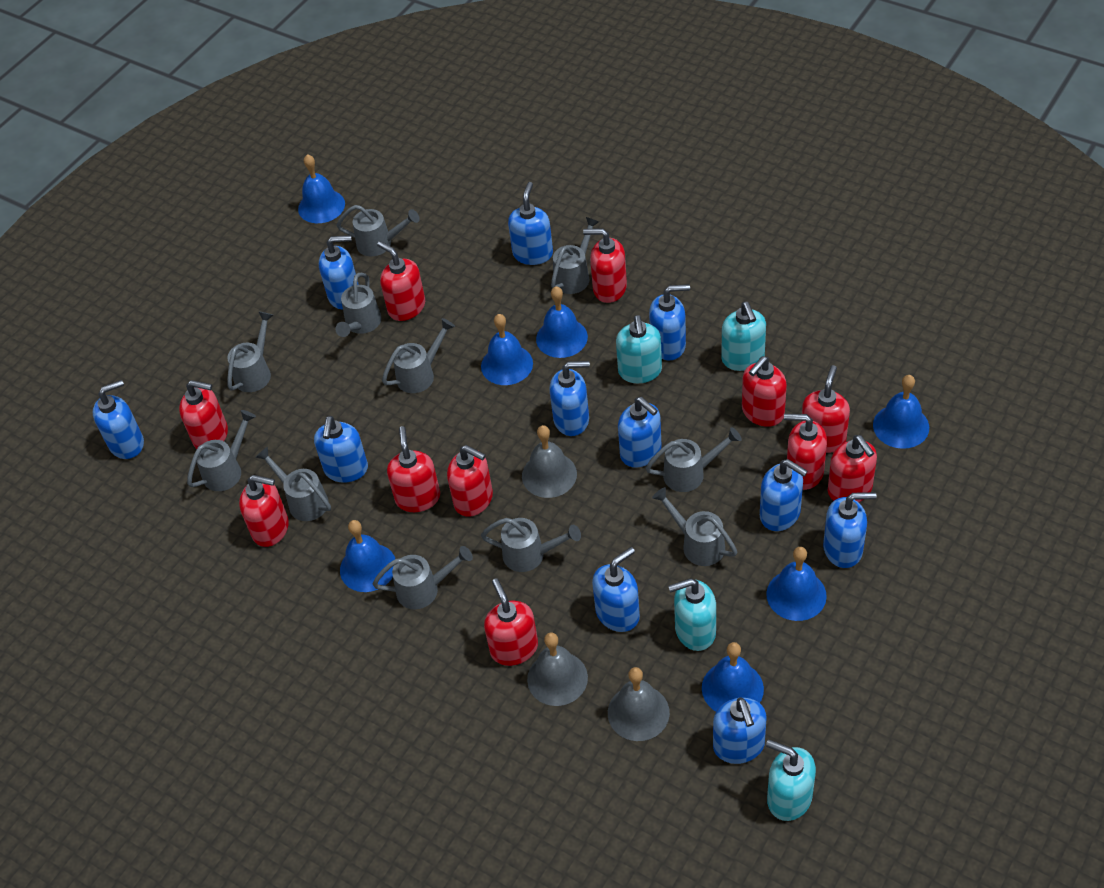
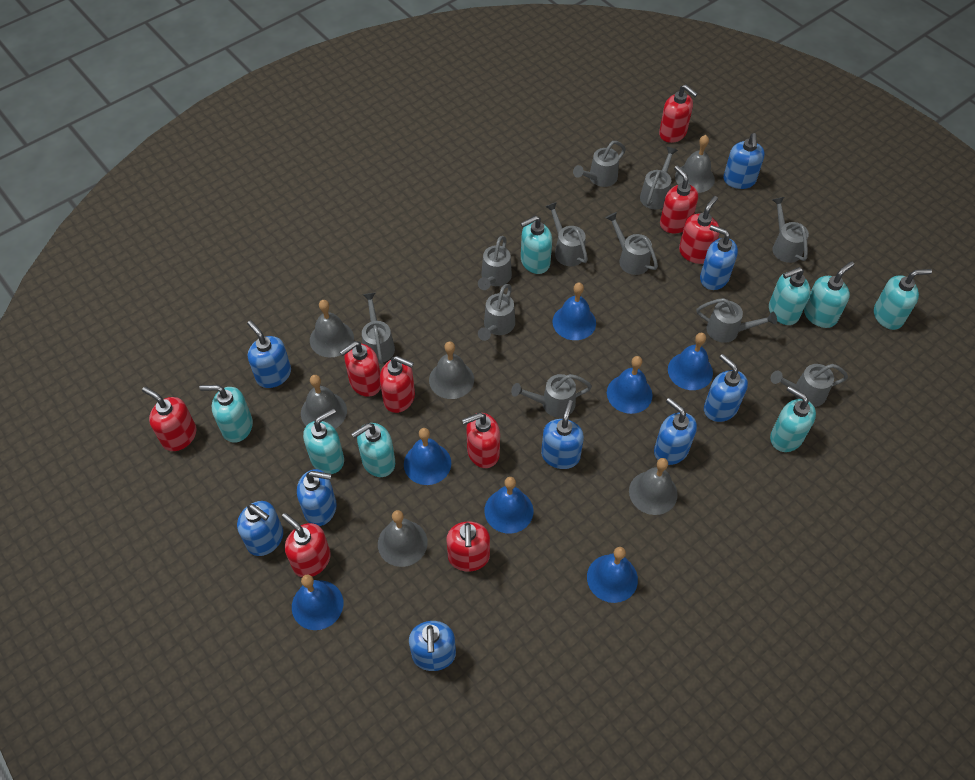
blue soap dispenser: [93,380,144,459] [314,416,368,483] [319,235,359,309] [508,182,553,265] [550,361,590,436] [592,547,640,632] [618,397,662,468] [649,284,690,360] [713,697,767,764] [760,459,808,531] [823,492,876,568] = 11 -> [237,501,283,556] [247,320,291,388] [297,469,337,526] [409,621,456,671] [541,400,584,469] [654,398,697,465] [700,225,738,290] [704,354,748,422] [723,133,765,189] = 9
grey bell: [522,425,577,498] [527,632,588,706] [608,667,670,741] = 3 -> [301,375,347,429] [310,300,354,358] [378,510,428,567] [429,341,474,399] [629,458,678,515] [675,135,715,193] = 6
red soap dispenser: [179,380,228,449] [239,475,289,547] [377,241,425,321] [387,426,440,512] [447,445,493,517] [484,578,538,666] [583,228,627,303] [742,356,787,427] [784,414,827,490] [801,365,850,453] [827,435,877,502] = 11 -> [142,387,197,451] [282,513,331,577] [340,341,381,397] [380,356,415,413] [446,521,490,572] [462,413,500,468] [659,85,698,143] [660,165,698,233] [679,196,720,264] = 9
turquoise soap dispenser: [616,315,662,383] [668,578,716,651] [721,302,766,371] [766,740,816,821] = 4 -> [199,385,253,443] [303,409,344,474] [351,423,395,477] [520,216,552,274] [769,267,811,325] [770,386,816,452] [804,261,854,328] [874,269,932,330] = 8

